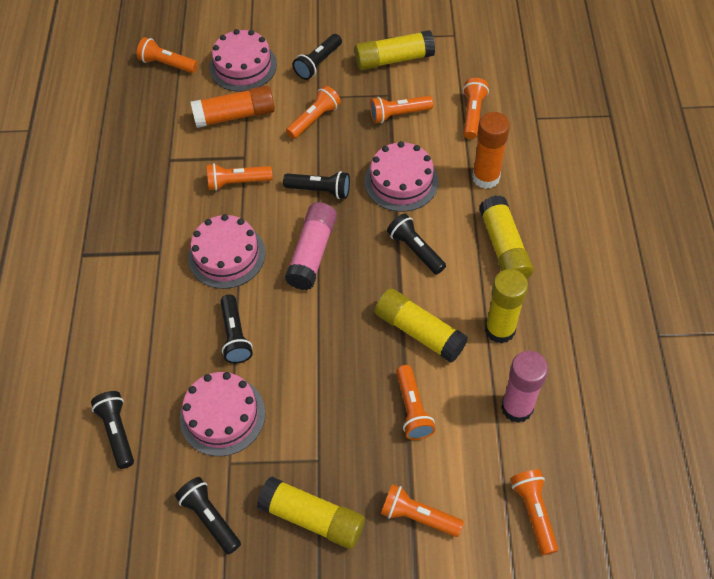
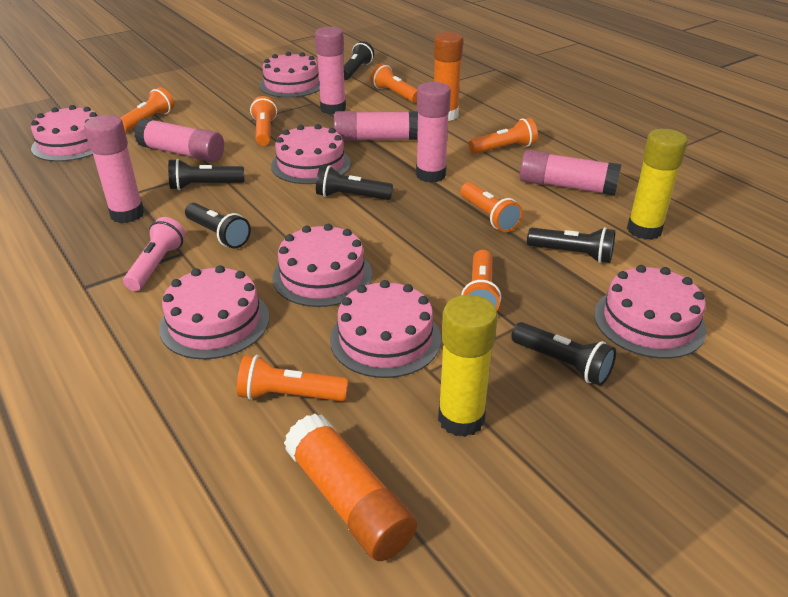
orange flashlight: [137,37,198,73] [207,163,272,191] [286,85,341,139] [370,96,433,123] [381,484,464,537] [396,365,435,440] [463,78,489,139] [511,470,558,555] = 8 -> [120,87,174,132] [237,355,349,401] [250,96,277,146] [370,64,417,103] [461,182,523,232] [461,250,501,310] [469,118,538,154] = 7
pink cake: [180,372,265,456] [188,214,266,289] [209,29,277,92] [365,141,439,212] = 4 -> [31,105,98,162] [159,265,269,359] [259,52,320,98] [271,124,351,184] [272,224,372,307] [330,280,441,378] [594,265,707,359] = 7
pink flashlight: none = 0 -> [123,217,186,291] = 1
pink glue stick: [285,202,337,290] [501,351,548,423] = 2 -> [84,115,145,223] [134,118,224,162] [315,27,346,115] [334,111,418,141] [416,82,451,183] [520,150,622,196] = 6
yellow glue stick: [257,476,365,549] [355,30,435,70] [375,288,468,363] [479,195,534,279] [485,269,528,344] = 5 -> [438,295,498,437] [627,129,688,240] = 2

